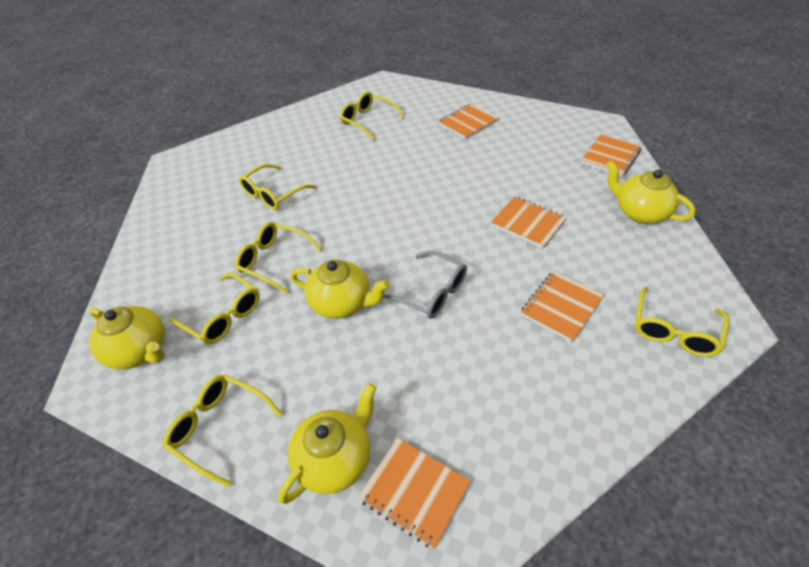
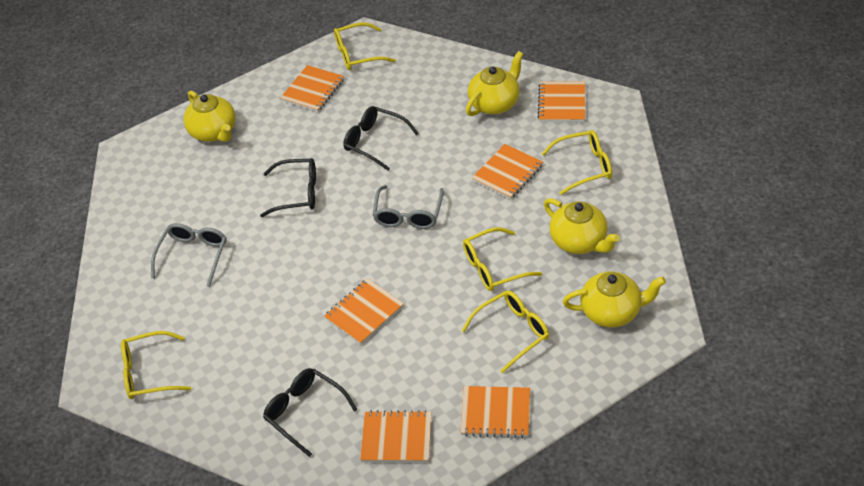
black glasses: none = 0 -> [260,158,316,217] [263,368,358,457] [343,106,419,170] = 3
grey glasses: [383,251,467,319] = 1 -> [151,223,227,287] [373,185,444,229] = 2
orange notebook: [358,438,471,549] [438,104,499,139] [491,196,567,248] [521,271,604,342] [581,134,641,177] = 5 -> [280,65,344,112] [324,278,404,345] [360,410,432,462] [460,386,530,438] [472,144,543,199] [538,82,585,122] = 6
yellow glasses: [163,375,283,487] [169,273,260,344] [235,222,322,293] [239,164,316,210] [340,92,404,140] [635,287,729,357] = 6 -> [121,331,191,399] [334,22,396,70] [462,290,549,373] [463,227,542,291] [541,130,612,195] = 5

